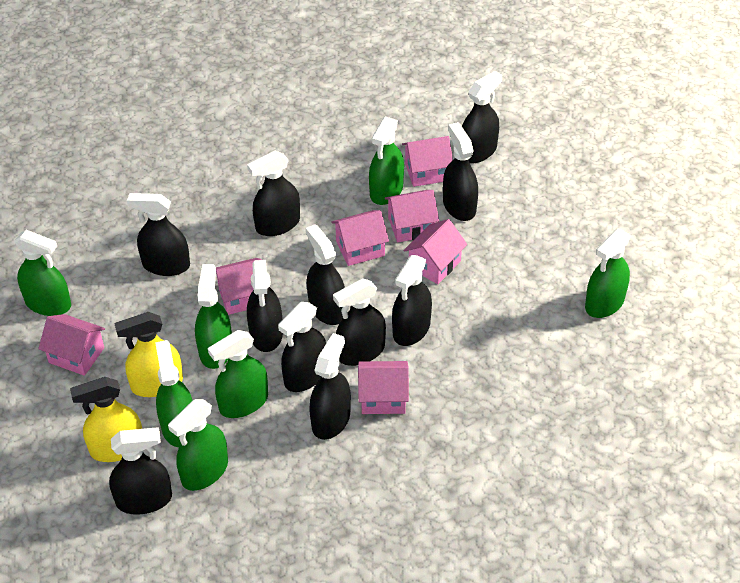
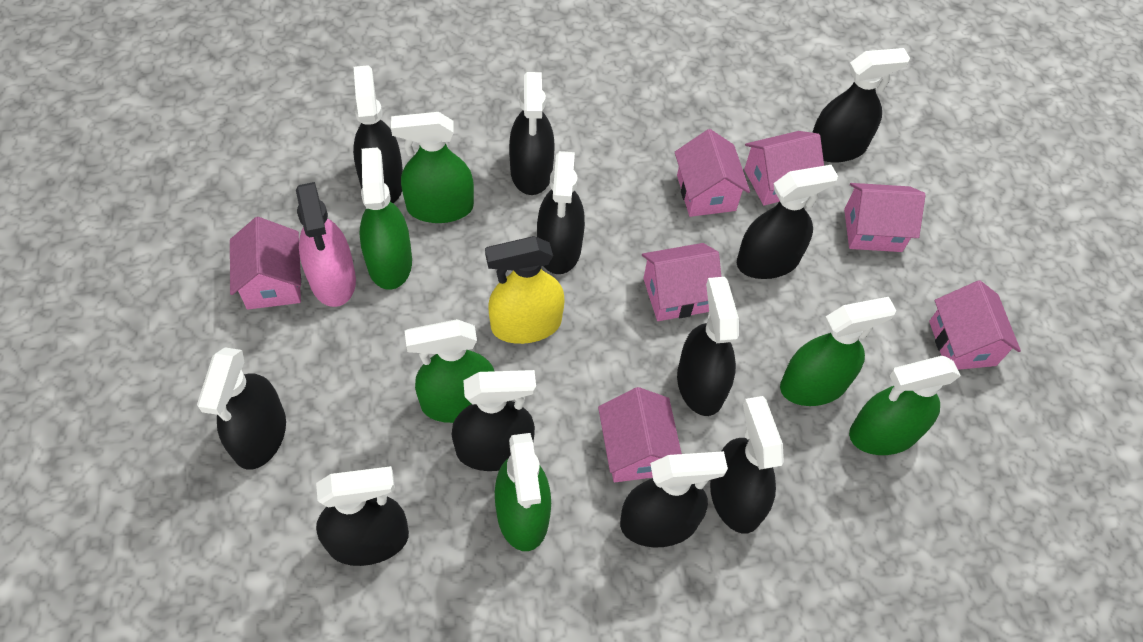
green spray bottle: [14,230,71,316] [155,340,192,447] [168,399,228,491] [195,264,232,369] [208,330,268,418] [369,116,404,205] [585,229,631,318] = 7 -> [360,148,412,290] [391,112,474,223] [405,319,494,423] [495,433,551,551] [780,297,896,406] [849,356,961,455] = 6
pink spray bottle: none = 0 -> [296,182,356,307] = 1
yellow spray bottle: [70,377,142,462] [114,312,183,397] = 2 -> [485,236,565,344] = 1

